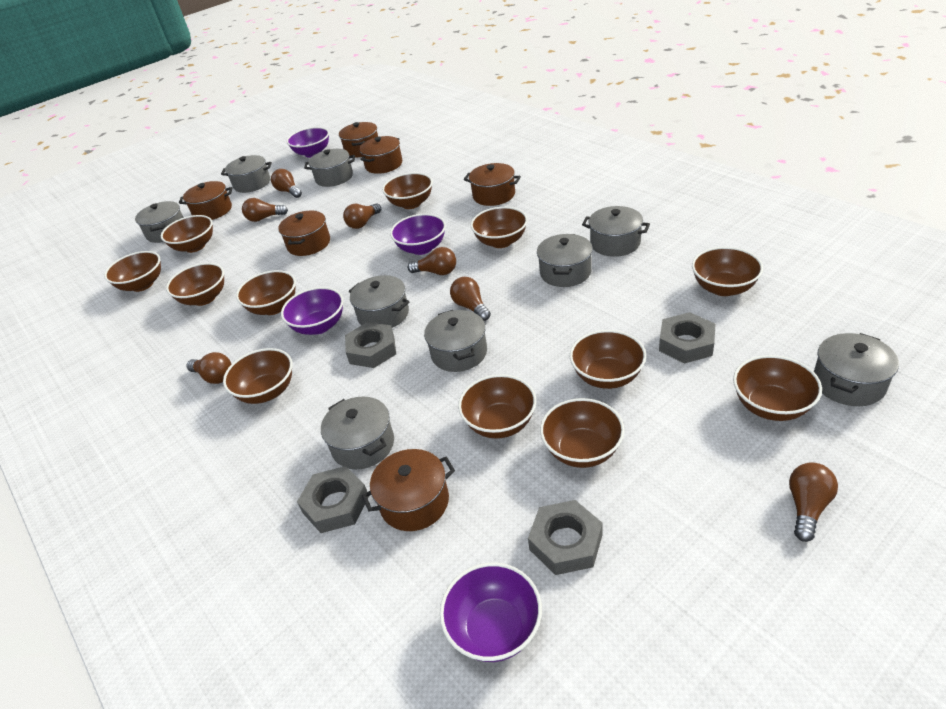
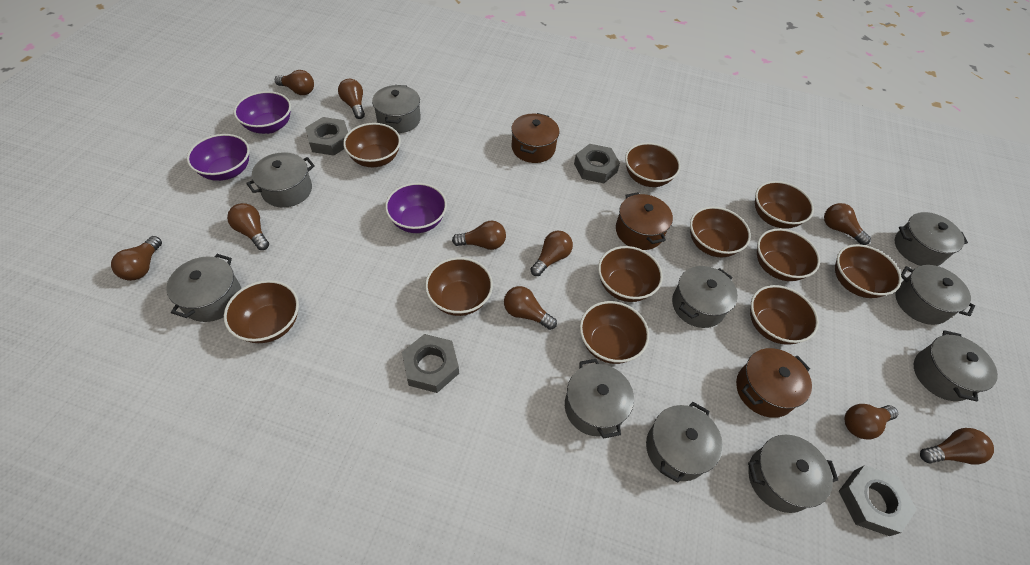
brown bowl: [104,251,161,292] [161,215,213,253] [166,263,224,306] [223,348,293,404] [236,270,296,315] [382,173,433,209] [458,374,536,439] [471,207,528,248] [540,398,625,468] [570,330,646,389] [692,247,763,296] [733,355,822,421] = 12 -> [224,280,299,343] [343,123,401,167] [425,257,493,316] [580,301,649,364] [598,246,663,302] [625,143,681,187] [690,207,751,257] [750,285,819,345] [755,181,814,229] [757,229,820,281] [835,244,902,298] = 11
brown light bulb: [186,352,231,384] [242,198,288,222] [271,169,302,198] [343,203,381,229] [408,247,456,275] [450,277,491,321] [789,462,838,542] = 7 -> [111,236,162,281] [227,203,269,250] [275,70,314,95] [338,79,365,119] [452,221,506,250] [504,286,557,330] [530,231,573,276] [824,203,871,245] [845,404,898,440] [920,428,994,465] = 10
brown pot: [179,181,232,220] [278,211,330,256] [339,122,378,157] [359,136,402,174] [362,449,455,531] [464,163,521,206] = 6 -> [511,113,559,163] [616,192,673,250] [736,348,812,418] = 3
grey pot: [135,201,184,243] [221,155,272,193] [304,149,355,187] [321,397,394,469] [349,275,409,328] [424,310,487,372] [537,234,593,287] [582,206,650,257] [814,333,899,406] = 9 -> [166,254,241,322] [246,152,315,208] [372,85,421,133] [565,359,634,439] [646,402,723,483] [672,266,738,328] [748,435,838,513] [895,212,968,266] [895,265,975,325] [914,330,998,401] = 10
purple bowl: [281,287,344,335] [286,127,329,158] [390,214,446,255] [440,563,542,662] = 4 -> [187,134,250,181] [234,91,291,134] [385,183,447,233] = 3

